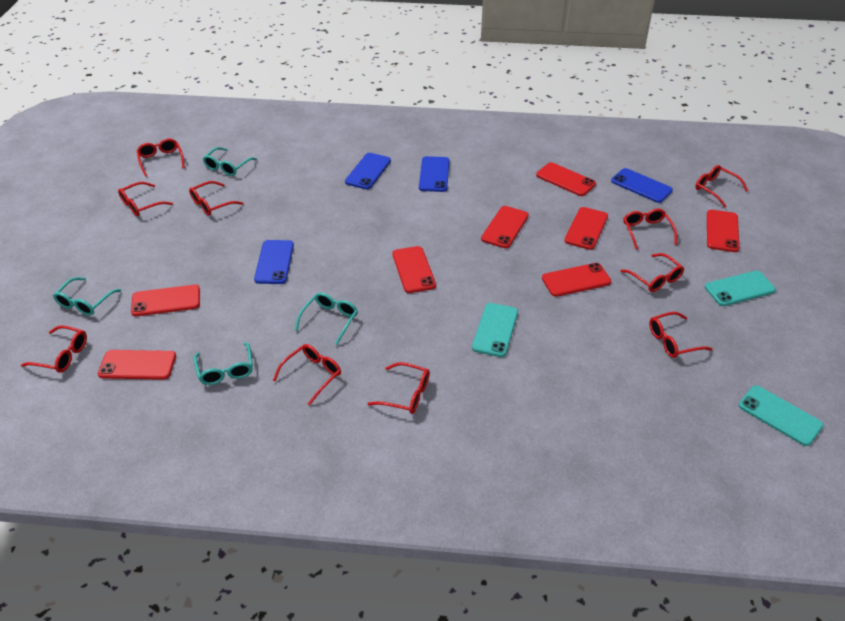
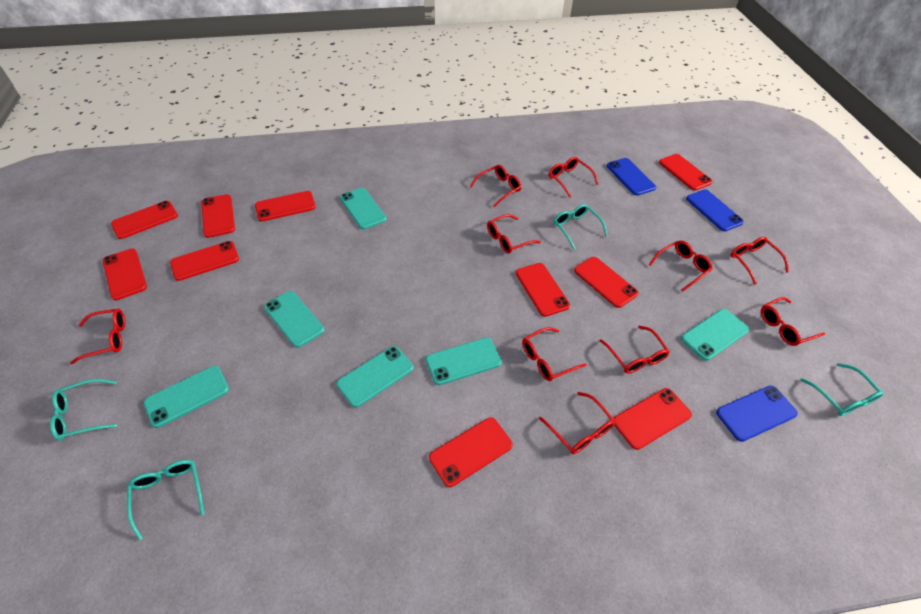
blue phone: [254,240,294,284] [345,153,391,189] [419,156,450,192] [611,168,673,203] = 4 -> [607,158,656,195] [686,190,744,231] [716,385,798,442] = 3
red phone: [98,350,176,380] [131,285,200,316] [392,246,436,293] [481,206,529,248] [536,162,596,196] [542,263,611,297] [565,207,608,250] [707,210,740,252] = 8 -> [103,249,147,300] [111,201,178,239] [170,241,239,281] [202,194,235,238] [255,191,316,222] [429,417,513,487] [516,263,570,317] [574,257,639,308] [613,388,692,450] [659,154,713,191] = 10
turquoise phone: [472,303,518,357] [705,271,776,306] [739,385,824,446] = 3 -> [144,366,229,428] [264,291,325,348] [337,346,414,407] [340,188,387,230] [426,338,502,385] [681,309,749,361] = 6

